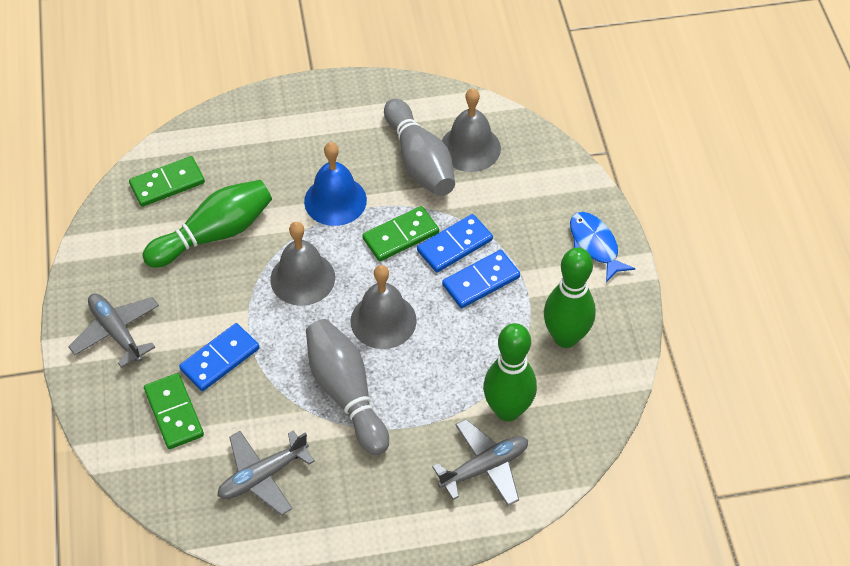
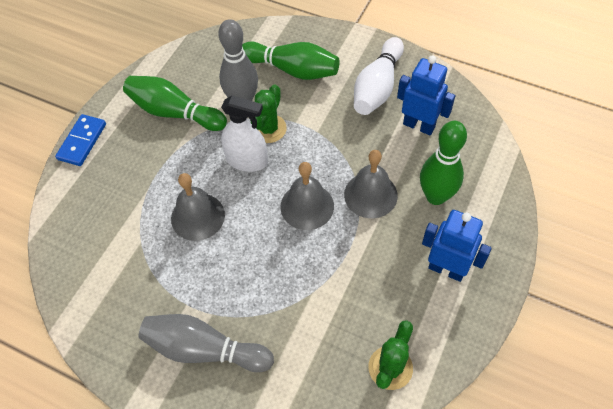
blue bell: [304,142,367,226] = 1 -> none = 0
blue domino: [179,323,259,391] [417,214,493,273] [442,250,520,308] = 3 -> [55,114,106,166] = 1
blue fish: [570,212,635,282] = 1 -> none = 0
blue robot: none = 0 -> [397,56,455,135] [422,210,492,282] = 2
green cactus: none = 0 -> [250,84,287,143] [368,320,413,390] = 2
green domino: [129,156,205,207] [144,373,204,449] [362,206,439,261] = 3 -> none = 0
grey plane: [68,293,159,368] [218,430,315,515] [432,419,528,506] = 3 -> none = 0
white bowling pin: none = 0 -> [354,37,404,115] = 1
white spray bottle: none = 0 -> [221,96,268,172] = 1

